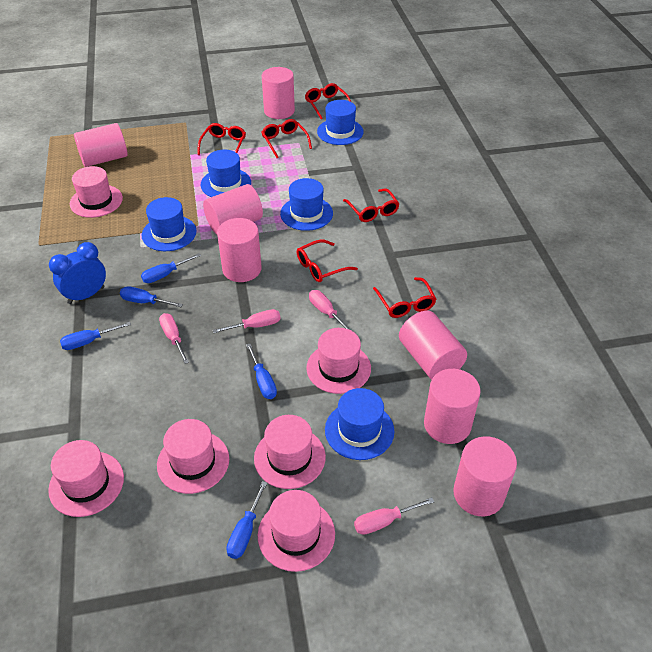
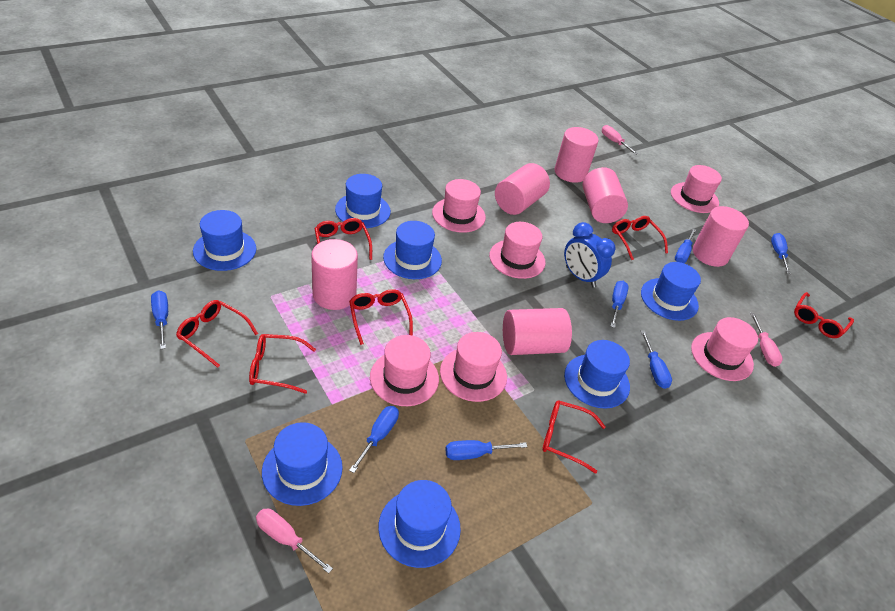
blue hat: [141,197,197,251] [201,150,251,197] [280,178,333,231] [317,100,364,145] [325,388,394,460] = 5 -> [193,210,256,271] [262,422,343,506] [335,174,391,228] [378,480,461,568] [383,221,442,279] [564,340,630,409] [641,262,701,321] = 7
blue screwdriver: [60,322,131,350] [120,286,183,307] [141,253,201,283] [226,481,267,559] [246,344,277,399] = 5 -> [151,291,168,349] [349,406,399,473] [445,440,527,460] [610,281,629,328] [641,330,672,389] [675,228,696,263] [771,233,791,274] = 7
pink cylinder: [74,123,128,167] [203,184,263,234] [217,218,262,282] [262,67,295,119] [399,311,467,380] [424,369,481,444] [453,436,517,516] = 7 -> [311,239,358,310] [495,163,550,215] [503,308,572,355] [554,127,599,183] [582,167,628,223] [693,206,749,267] = 6
pink screwdriver: [159,313,189,364] [213,309,281,333] [309,290,352,331] [354,497,434,535] = 4 -> [256,508,333,574] [602,125,638,155] [750,313,783,367] = 3
red glasses: [197,123,246,155] [261,119,312,158] [297,240,358,282] [305,83,351,119] [343,189,399,222] [373,277,436,318] = 6 -> [176,300,258,368] [249,334,316,394] [314,218,372,260] [349,289,413,345] [542,400,606,474] [612,216,668,260] [794,292,854,338] = 7

